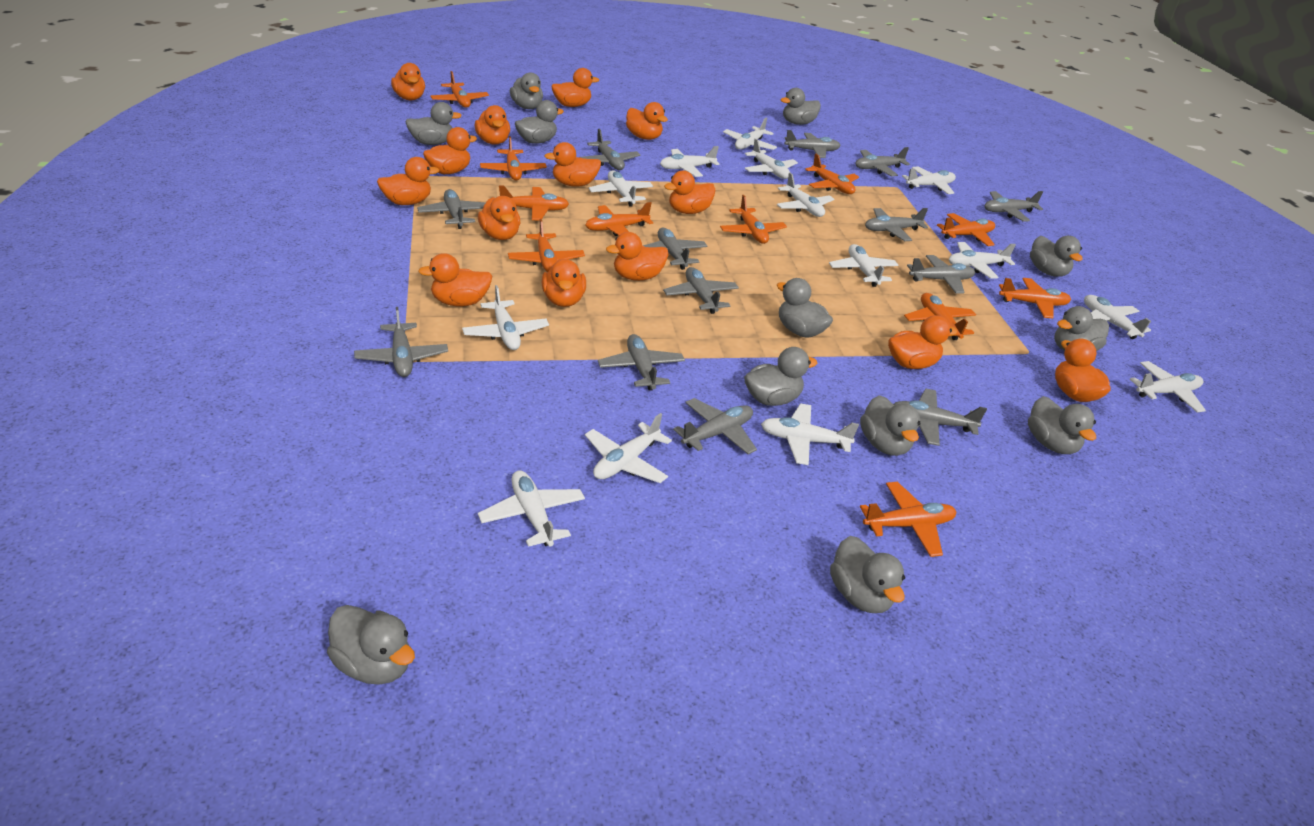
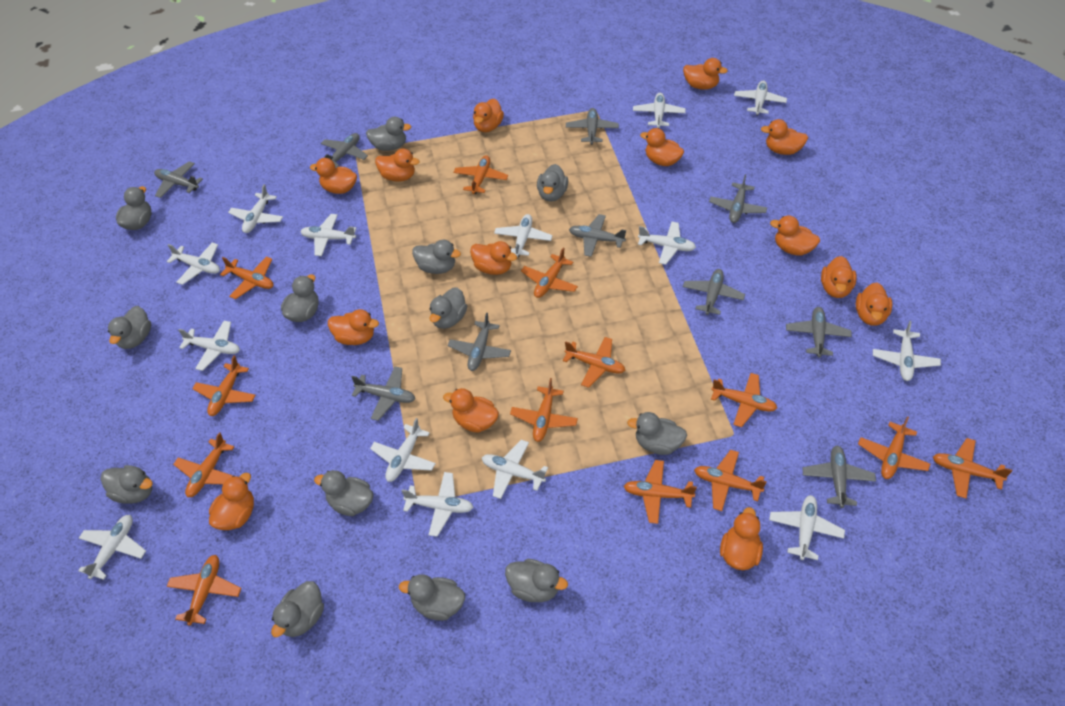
grey duck: [327,605,415,685] [405,102,462,145] [510,72,543,109] [515,100,564,144] [744,347,817,406] [777,278,833,338] [780,88,821,125] [830,536,905,613] [860,395,920,456] [1028,396,1096,454] [1030,236,1083,277] [1054,306,1109,351] = 12 -> [101,465,153,504] [108,306,151,349] [116,186,152,230] [271,581,324,637] [281,274,319,322] [314,470,373,516] [366,117,411,151] [399,574,465,621] [412,240,461,274] [430,287,467,329] [505,559,568,602] [537,164,568,201] [627,412,687,455] = 13
grey plane: [354,307,448,377] [417,189,486,229] [580,129,640,170] [598,334,685,391] [643,228,708,270] [663,267,739,314] [673,398,757,454] [785,130,841,158] [856,147,910,176] [865,208,928,241] [893,389,987,446] [907,255,975,294] [984,191,1043,222] = 13 -> [154,161,203,198] [321,133,368,168] [352,366,415,421] [448,313,511,371] [566,108,619,145] [569,214,626,257] [683,269,745,315] [709,174,767,223] [786,307,852,357] [802,446,876,508] = 10
orange plane: [430,71,489,108] [480,136,547,180] [499,185,569,221] [508,219,585,273] [585,202,653,236] [720,195,787,244] [805,154,859,194] [860,482,956,557] [904,293,976,340] [937,213,995,246] [999,278,1071,318] = 11 -> [167,555,241,626] [173,432,236,497] [192,355,255,416] [220,256,273,299] [454,155,508,194] [510,378,578,442] [521,248,578,298] [563,337,625,388] [623,460,697,524] [694,450,767,511] [711,373,777,427] [858,416,930,479] [933,438,1012,498] = 13

